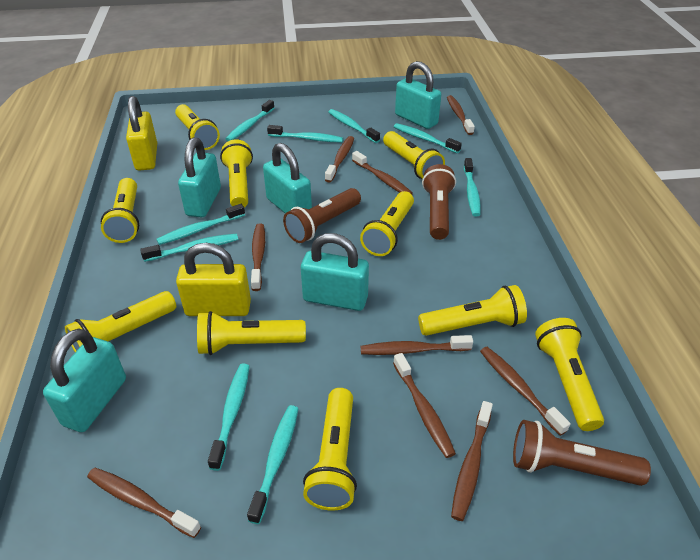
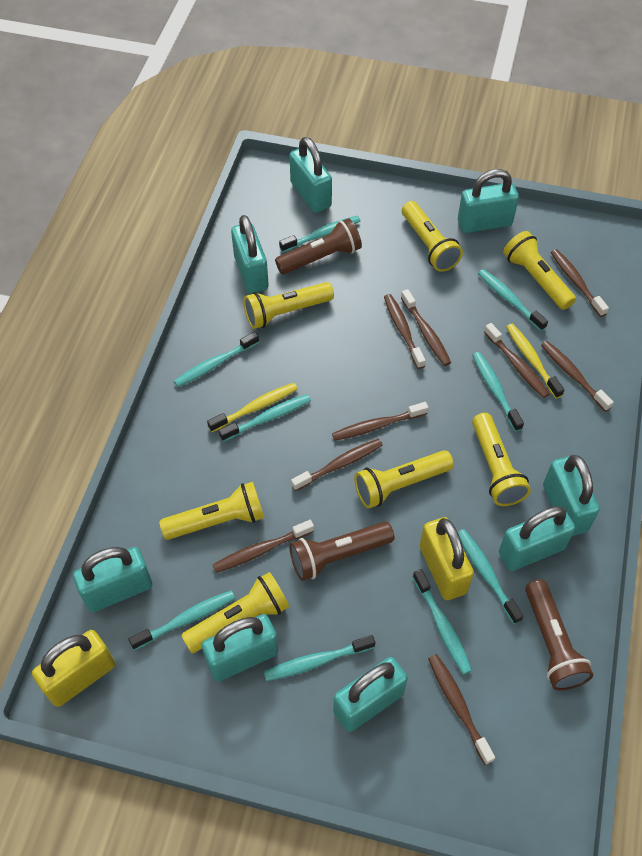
turquoise padlock: [43,328,126,432] [178,137,221,217] [263,143,312,213] [301,233,369,311] [395,61,441,129] = 5 -> [73,547,152,612] [202,614,278,682] [231,215,269,293] [289,137,332,213] [333,657,408,732] [458,169,519,233] [499,506,575,571] [543,455,600,537] = 8
yellow flashlight: [65,291,176,352] [101,178,139,243] [175,104,220,150] [197,311,306,355] [220,140,253,208] [303,388,357,511] [360,191,414,256] [383,131,445,179] [418,285,527,336] [535,318,604,431] = 10 -> [159,482,264,540] [181,572,289,653] [244,282,334,329] [354,450,454,508] [402,201,463,272] [472,413,531,506] [503,231,576,310] = 7
yellow toothbrush: none = 0 -> [207,383,298,432] [506,324,564,398] = 2

